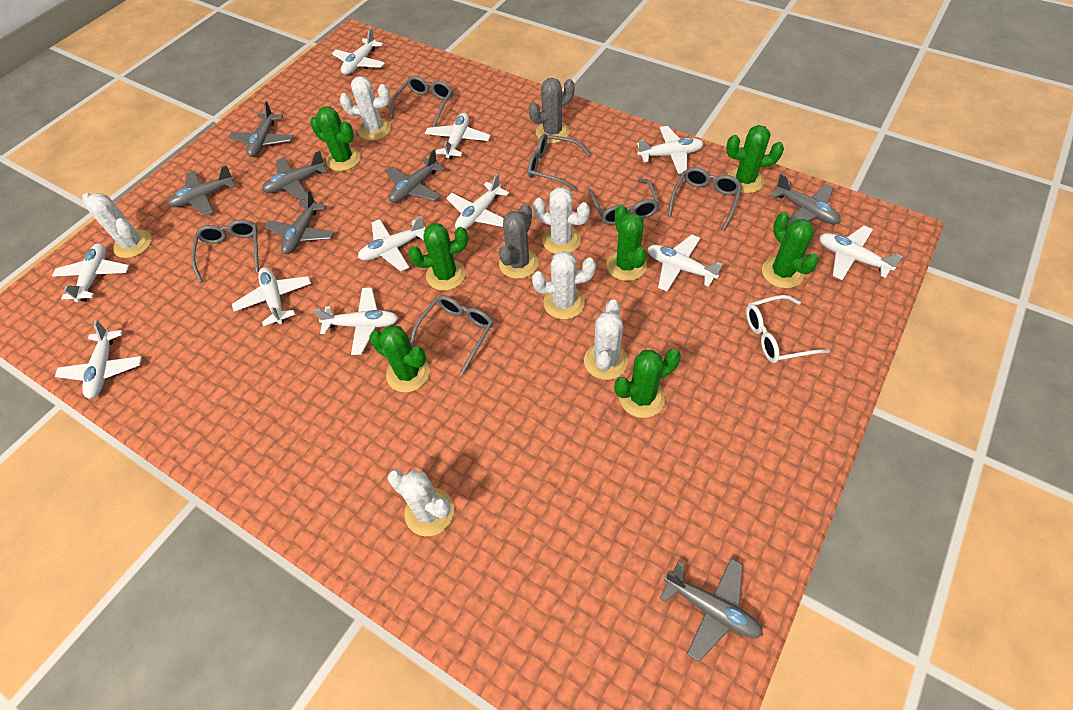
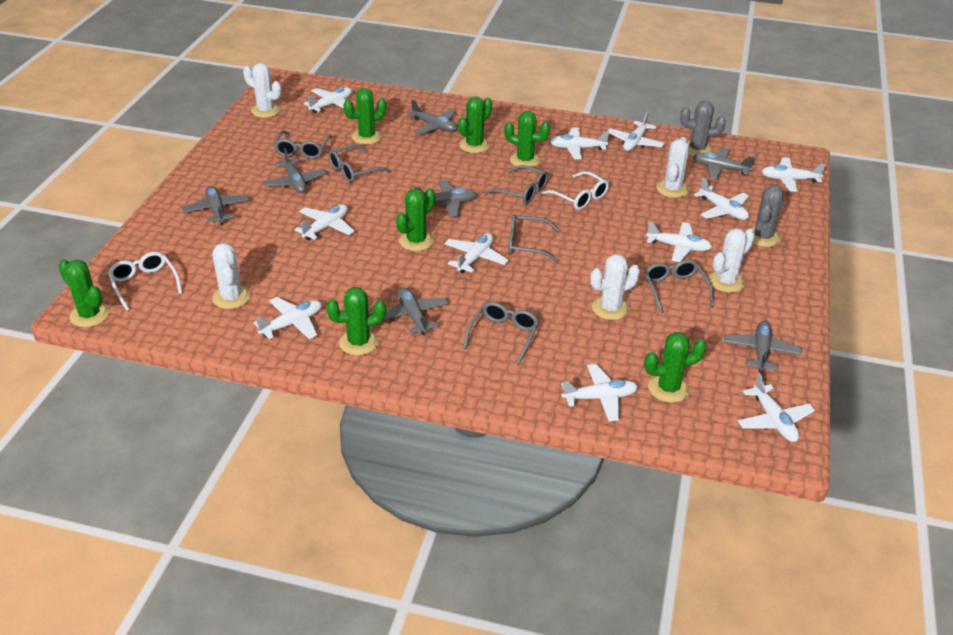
white cactus: [82,193,152,258] [340,76,391,141] [388,469,454,536] [532,251,596,319] [533,187,590,254] [584,299,628,380] = 6 -> [212,243,250,309] [243,63,281,118] [590,254,640,320] [656,137,689,198] [708,228,755,293] = 5
white glasses: [746,295,830,363] = 1 -> [108,252,182,311] [542,171,609,210] = 2

